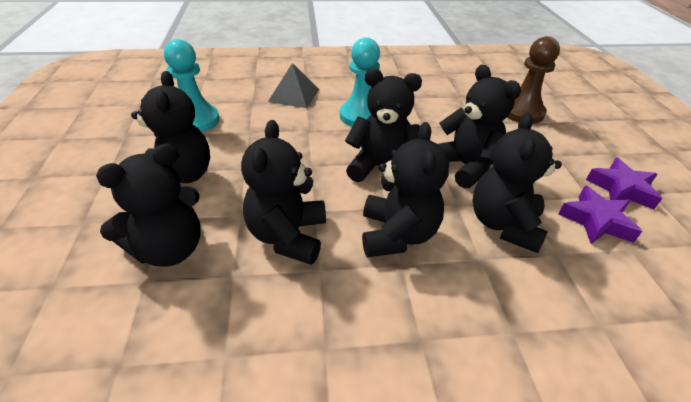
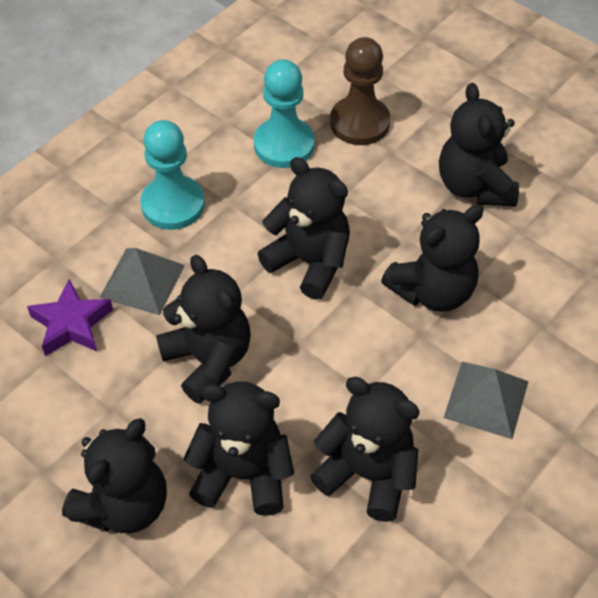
grey pyramid: [268,63,319,108] = 1 -> [99,248,185,315] [444,362,529,439] = 2
purple star: [558,185,642,244] [586,158,662,209] = 2 -> [27,279,113,356] = 1

